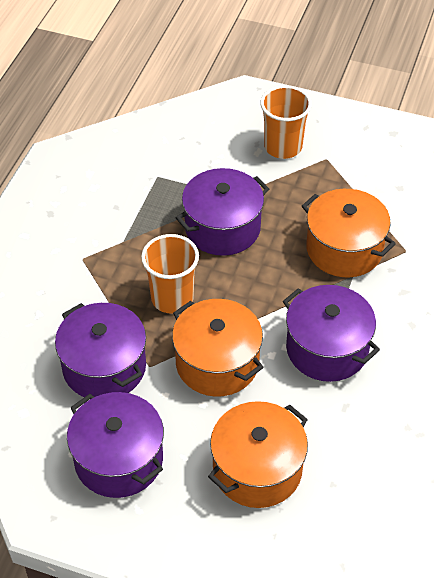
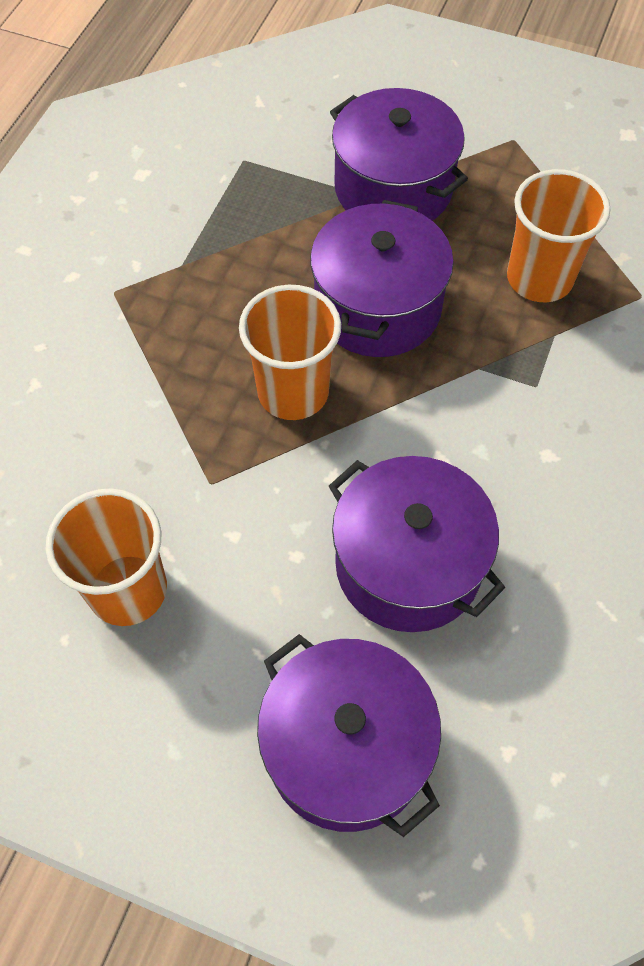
orange cup: [141,234,199,314] [260,85,312,159] = 2 -> [46,488,167,626] [239,285,341,420] [507,169,610,302] = 3
orange pot: [172,299,263,397] [208,401,308,508] [302,189,396,277] = 3 -> none = 0

